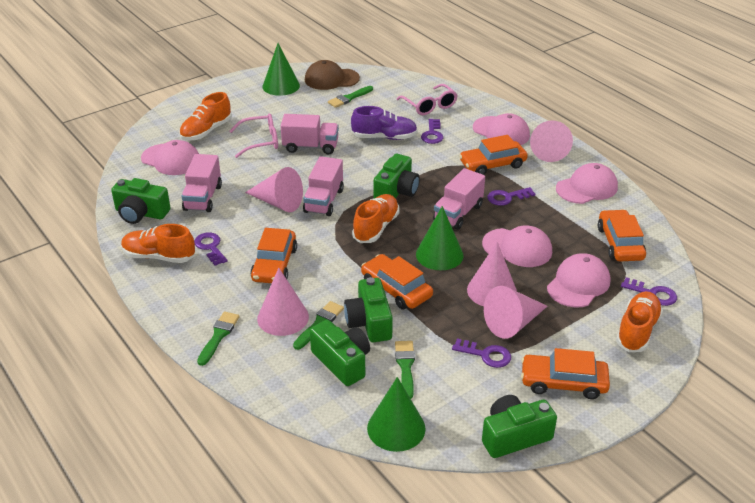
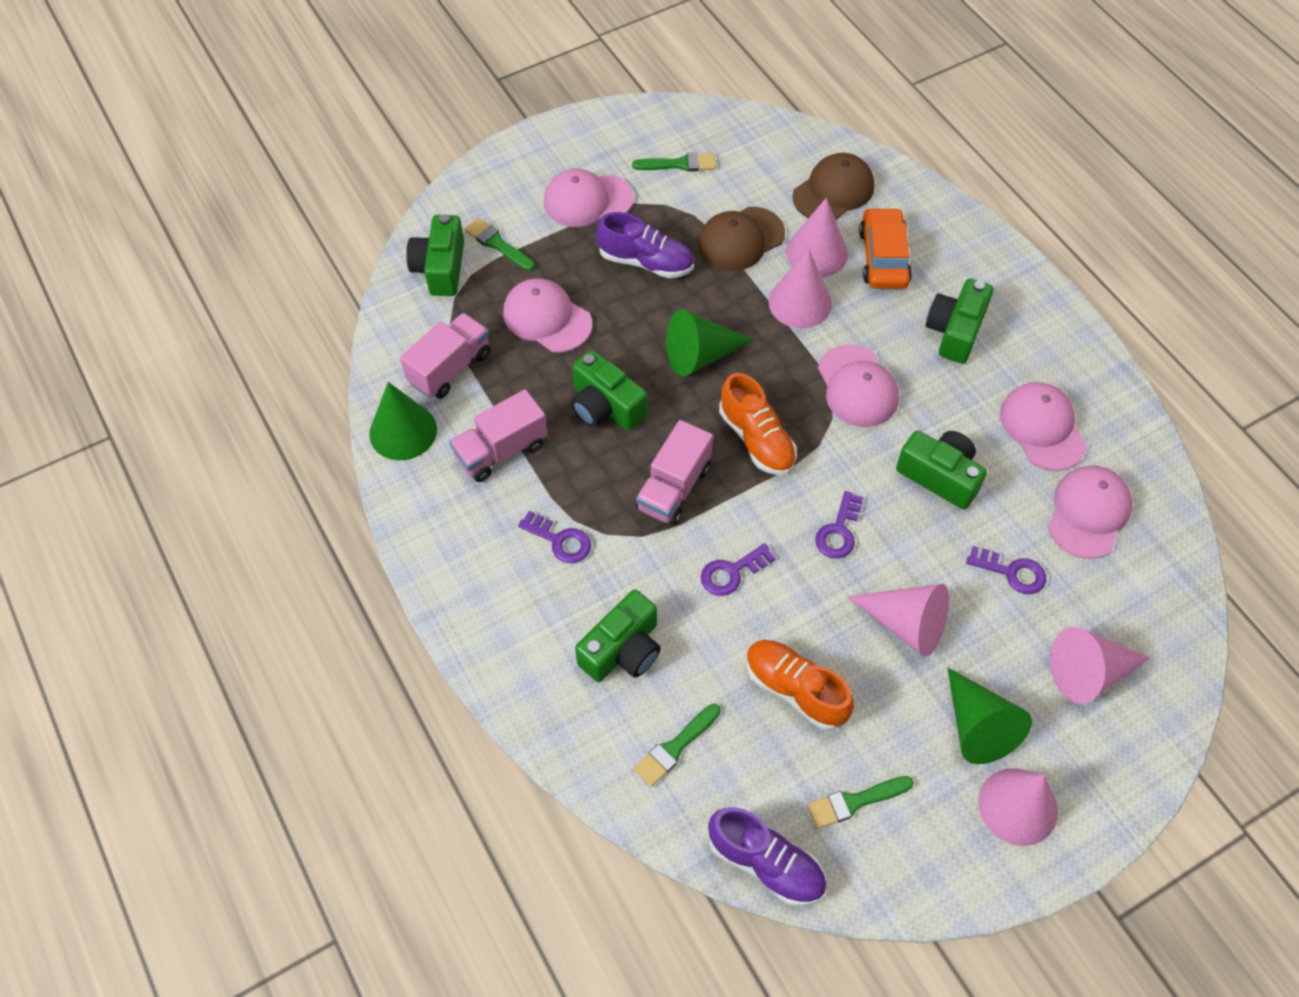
brown cap: [305,60,360,90] = 1 -> [698,207,785,271] [793,153,874,220] = 2
orange car: [250,228,297,283] [361,254,433,309] [459,135,528,175] [521,348,610,399] [598,209,646,262] = 5 -> [859,207,912,289] = 1
orange shoe: [121,224,195,263] [179,92,232,140] [352,194,399,243] [616,291,663,352] = 4 -> [719,373,797,475] [746,640,854,730] = 2
pink glasses: [230,114,278,158] [397,84,458,115] = 2 -> none = 0
pink truck: [181,154,222,212] [281,114,339,155] [303,156,344,216] [433,168,485,230] = 4 -> [400,313,491,399] [449,389,548,482] [636,420,713,525] = 3
purple key: [194,232,227,265] [421,119,443,144] [452,338,511,368] [487,187,535,206] [621,277,677,306] = 5 -> [518,511,591,563] [701,543,776,596] [815,491,864,559] [966,546,1046,594] = 4
purple shoe: [351,106,418,140] = 1 -> [596,212,694,278] [708,807,827,906] = 2

